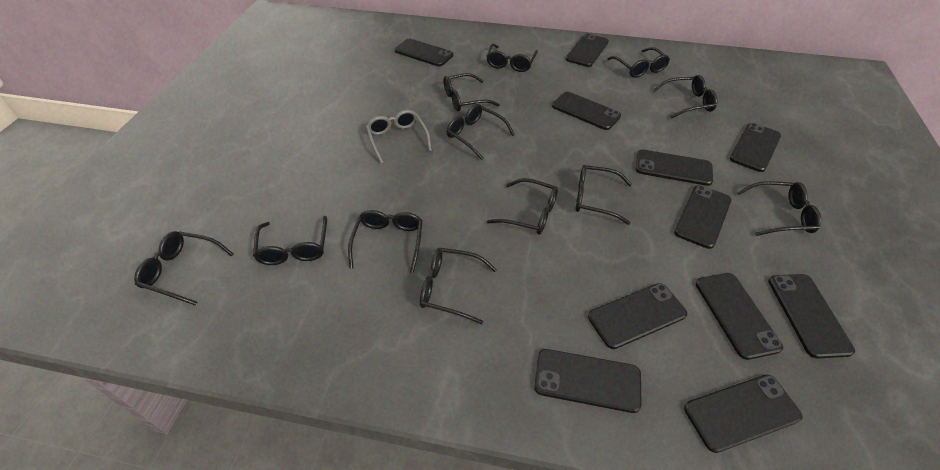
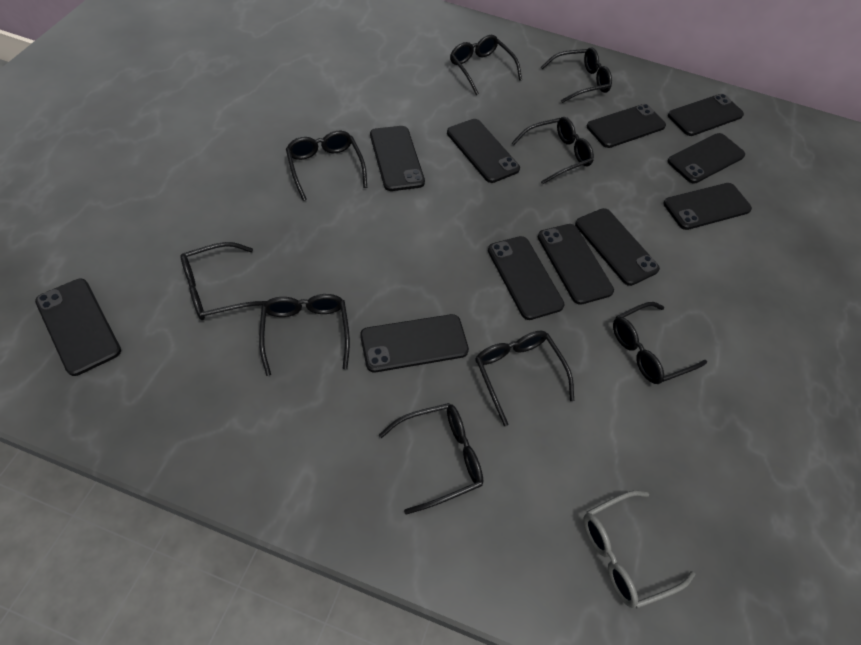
black glasses: [134,231,234,306] [253,216,327,265] [348,210,423,273] [420,248,497,324] [443,73,500,111] [446,104,515,160] [486,44,538,72] [487,178,558,235] [576,165,632,225] [608,47,670,78] [653,75,717,119] [737,181,821,236] = 12 -> [180,242,266,320] [259,294,350,376] [286,131,367,201] [379,403,483,515] [450,35,522,95] [475,331,574,426] [512,117,594,185] [541,47,612,103] [613,302,707,384] = 9

